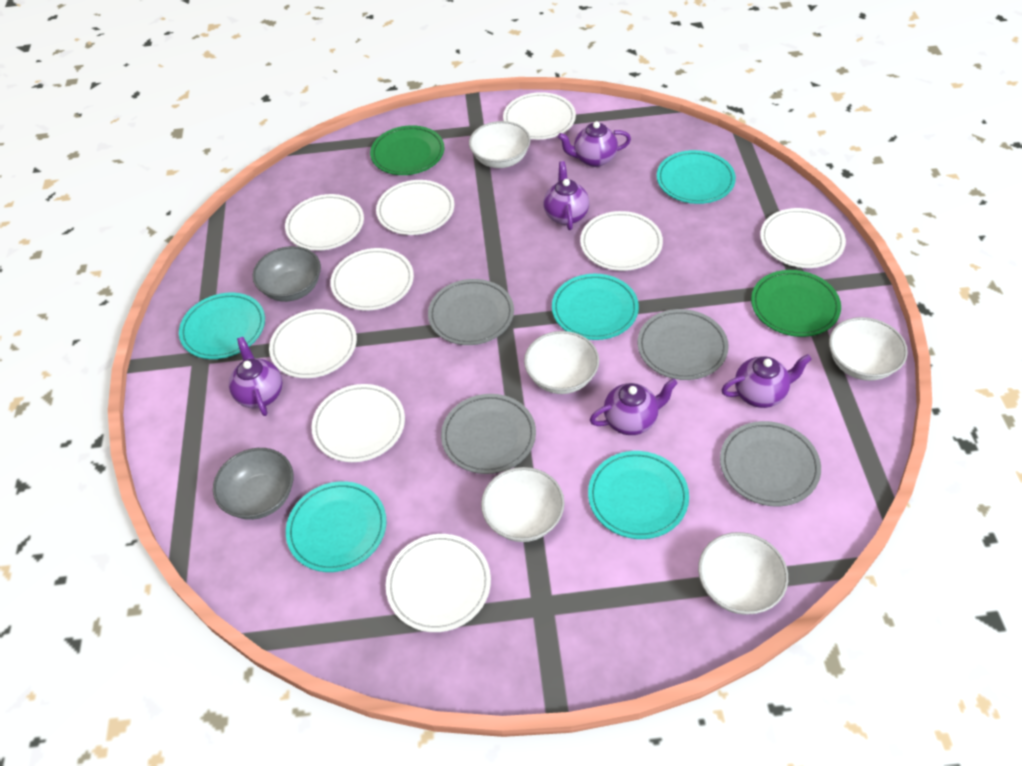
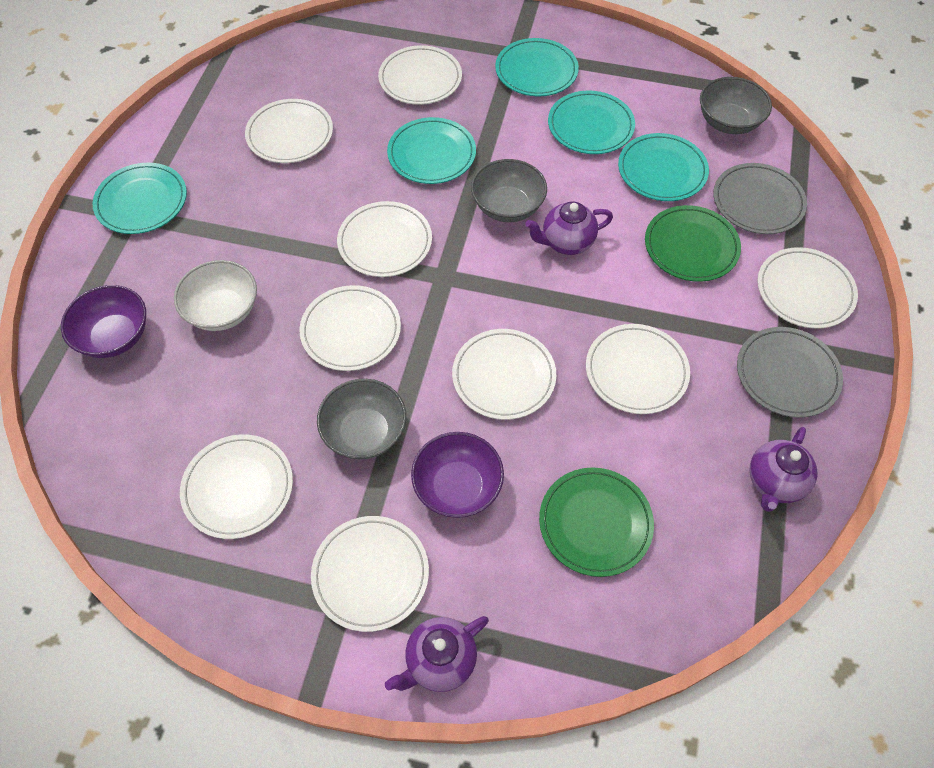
grey bowl: [213,448,294,520] [252,246,321,302] = 2 -> [317,379,406,459] [471,159,547,222] [700,77,772,134] = 3
grey plate: [428,279,514,345] [441,394,536,474] [638,309,729,380] [720,421,821,507] = 4 -> [713,163,807,234] [737,327,843,418] = 2
purple bowl: none = 0 -> [61,285,146,358] [411,432,504,518] = 2
purple teapot: [229,337,282,416] [544,161,589,230] [558,121,631,167] [590,379,678,435] [722,354,812,408] = 5 -> [385,616,489,692] [525,201,613,255] [749,427,817,512] = 3
white bowl: [469,121,530,168] [481,467,564,542] [524,331,599,394] [698,532,788,615] [829,317,908,381] = 5 -> [174,260,257,331] = 1

